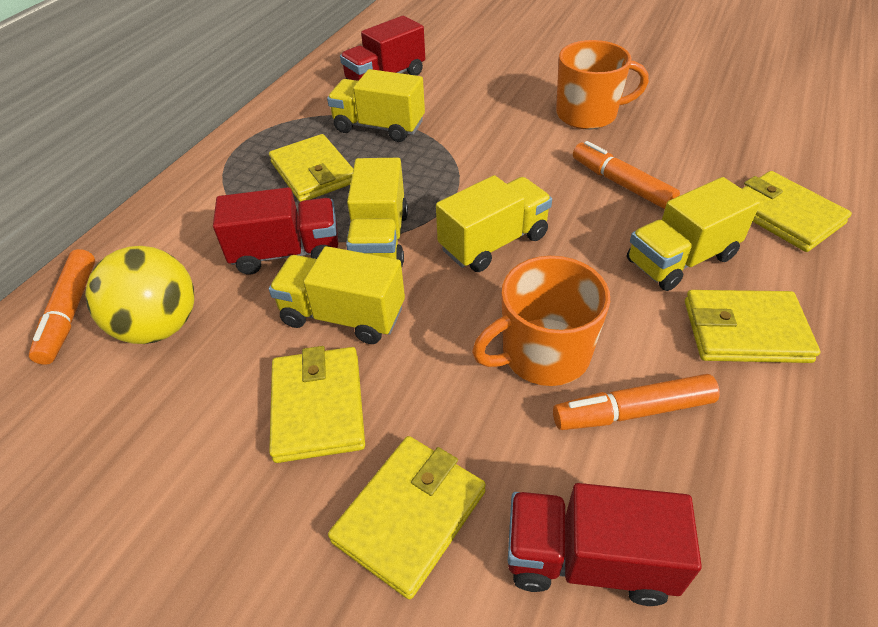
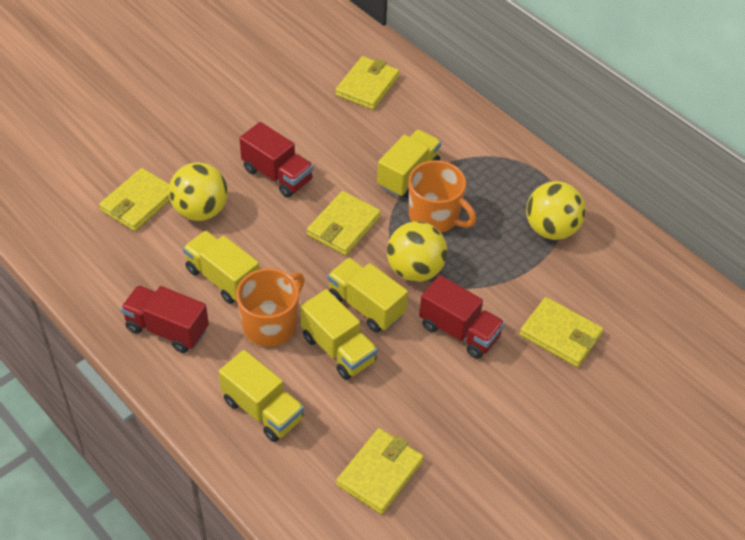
orange marker: [29,249,95,365] [553,374,720,430] [573,141,680,209] = 3 -> none = 0
yellow ball: [85,246,194,344] = 1 -> [169,162,228,221] [387,221,447,282] [526,181,586,240] = 3

